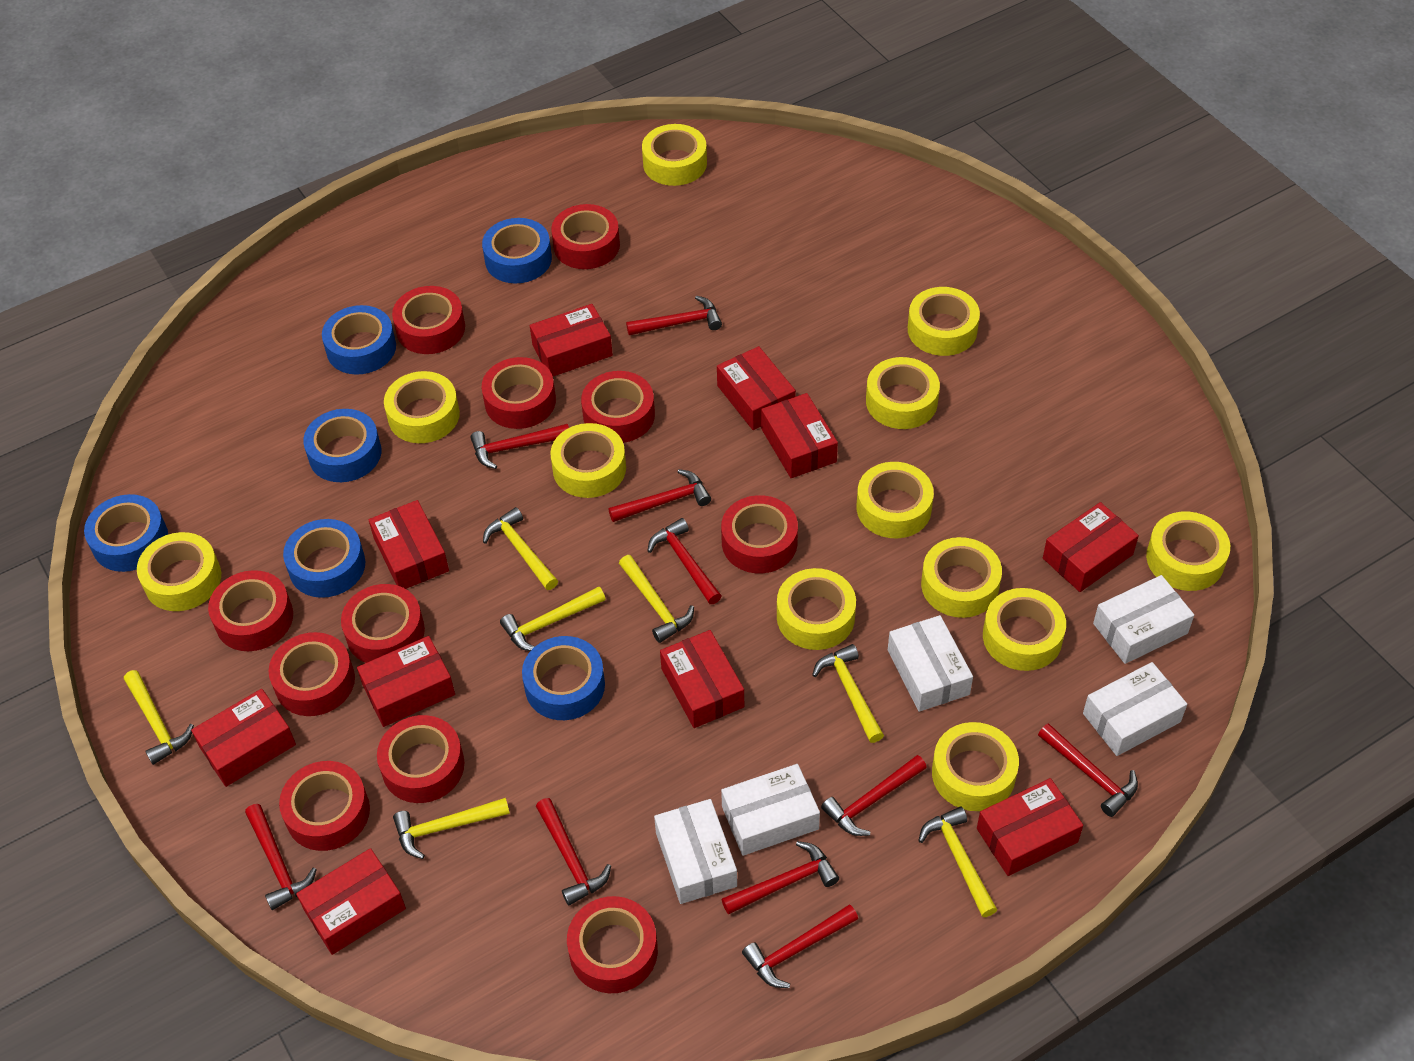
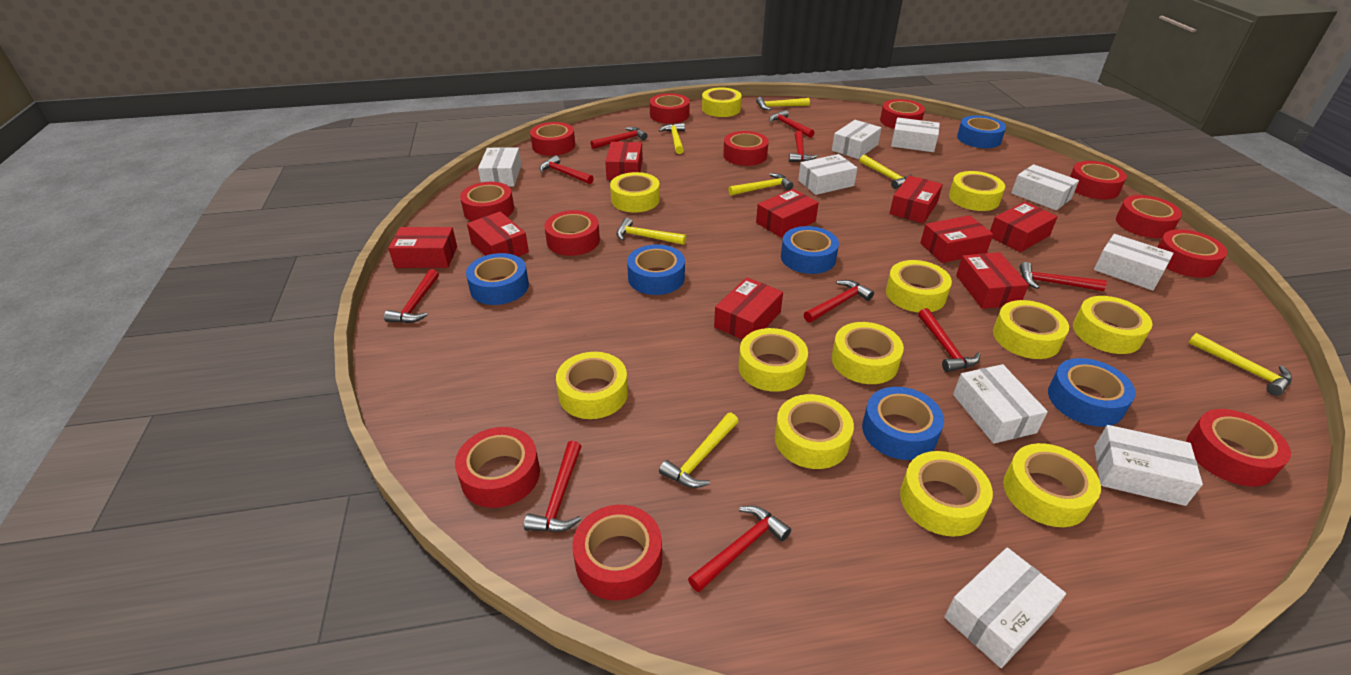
red box: [191,689,296,787] [296,848,406,955] [357,636,455,727] [369,500,449,589] [530,304,613,376] [660,630,744,728] [717,346,796,430] [761,393,838,478] [977,778,1083,876] [1043,502,1139,592] = 10 -> [388,227,457,268] [467,212,529,257] [605,142,643,180] [714,277,783,340] [756,189,819,238] [890,175,943,224] [920,215,993,263] [956,252,1029,309] [990,202,1058,252] = 9
red tape: [208,570,293,651] [269,632,355,716] [279,761,370,851] [341,584,425,663] [377,715,464,803] [392,286,465,354] [482,357,556,429] [551,204,620,269] [567,896,658,993] [581,371,655,443] [721,495,798,573] = 11 -> [455,427,540,508] [460,182,514,221] [530,122,575,156] [544,210,600,256] [572,505,662,601] [650,93,690,124] [723,131,769,166] [880,99,925,129] [1070,161,1127,200] [1116,195,1182,238] [1157,229,1227,278] [1186,409,1291,486] = 12
white box: [654,799,737,904] [721,764,820,856] [888,615,973,712] [1083,662,1187,756] [1093,575,1194,664] = 5 -> [478,147,521,186] [798,154,857,195] [832,120,881,159] [891,118,940,152] [944,547,1066,668] [953,364,1048,444] [1011,164,1079,210] [1094,234,1174,291] [1094,425,1203,506] = 9

